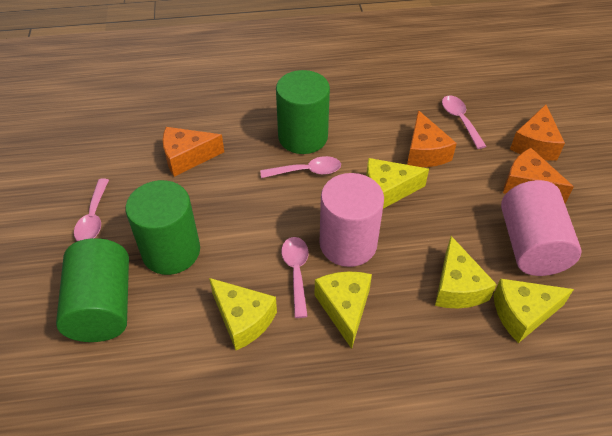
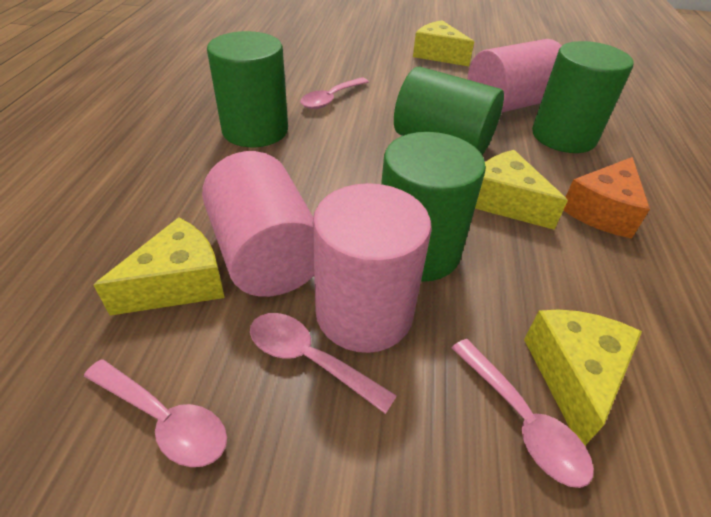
green cylinder: [56,238,129,342] [125,180,200,275] [276,70,330,154] = 3 -> [207,31,288,147] [381,132,486,282] [394,66,504,155] [532,41,634,153] = 4
orange cheese: [163,127,224,177] [407,110,457,167] [503,148,574,203] [510,105,565,161] = 4 -> [563,157,650,238] = 1
pink cylinder: [320,173,384,267] [501,180,582,276] = 2 -> [202,151,314,297] [313,183,432,353] [468,39,562,113] = 3
yellow cheese: [209,278,277,350] [315,271,372,349] [366,158,429,209] [435,236,497,308] [494,278,574,343] = 5 -> [93,217,225,316] [413,20,474,66] [475,150,568,230] [524,310,642,445] = 4

